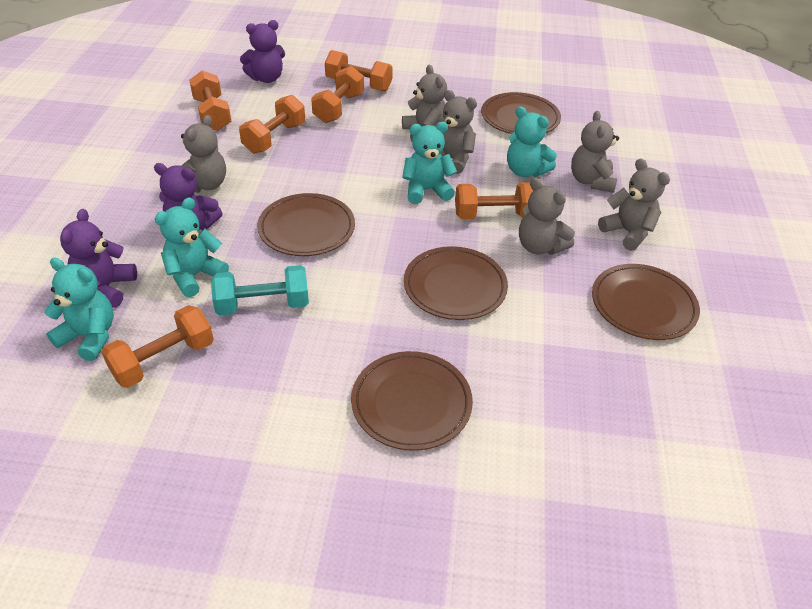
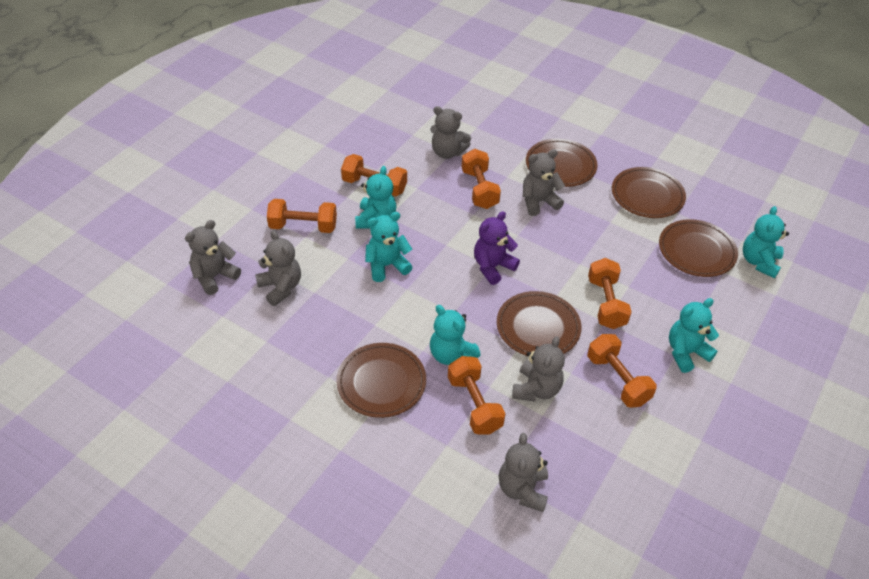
purple teddy bear: [60,209,137,308] [154,163,223,230] [240,20,285,83] = 3 -> [474,211,520,285] = 1
turquoise dumbbell: [211,265,309,316] = 1 -> none = 0
turquoise teddy bear: [44,258,114,361] [155,197,229,297] [402,122,457,204] [507,106,557,177] = 4 -> [355,166,396,229] [365,212,412,282] [430,305,481,365] [669,298,719,373] [743,206,789,278] = 5

